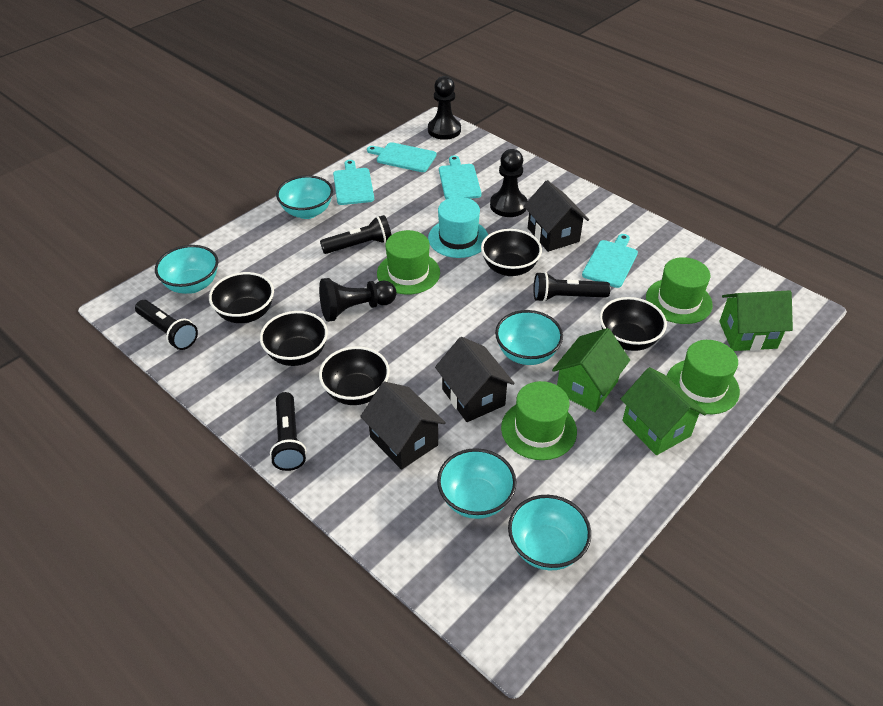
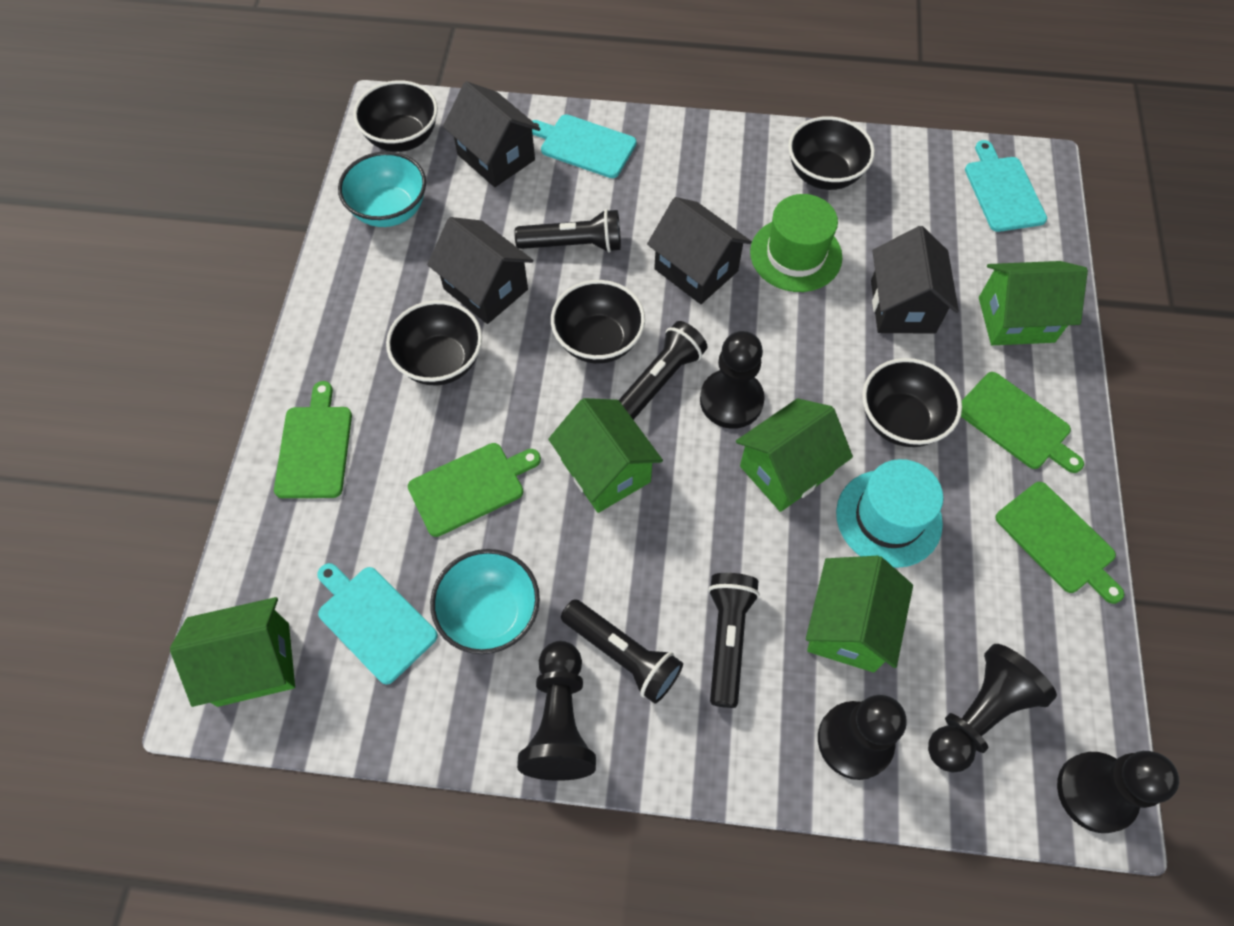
black house: [360,381,446,470] [435,337,514,422] [524,180,589,252] = 3 -> [427,217,533,324] [443,81,541,187] [647,197,752,304] [871,226,959,334] = 4
black pawn: [319,278,396,322] [428,76,461,140] [490,149,527,217] = 3 -> [517,641,596,781] [700,331,765,429] [818,695,906,780] [928,644,1057,773] [1057,751,1179,833] = 5
green cutting board: none = 0 -> [274,381,352,498] [408,443,541,537] [961,372,1084,473] [995,482,1124,604] = 4
green hat: [377,230,440,295] [501,381,577,460] [646,257,713,324] [667,340,740,414] = 4 -> [750,194,842,292] = 1
green house: [552,328,630,412] [621,367,706,455] [719,290,793,351] = 3 -> [170,597,295,707] [548,398,663,513] [736,398,853,512] [806,556,913,672] [979,261,1088,345] = 5
turquoise bowl: [155,245,218,294] [276,175,333,219] [437,448,516,519] [495,310,563,365] [508,495,591,570] = 5 -> [338,151,426,227] [430,549,540,654] = 2
turquoise cutting board: [333,160,374,205] [367,142,437,172] [439,155,482,199] [582,234,638,288] = 4 -> [317,563,438,684] [532,114,637,178] [965,140,1047,232] = 3

